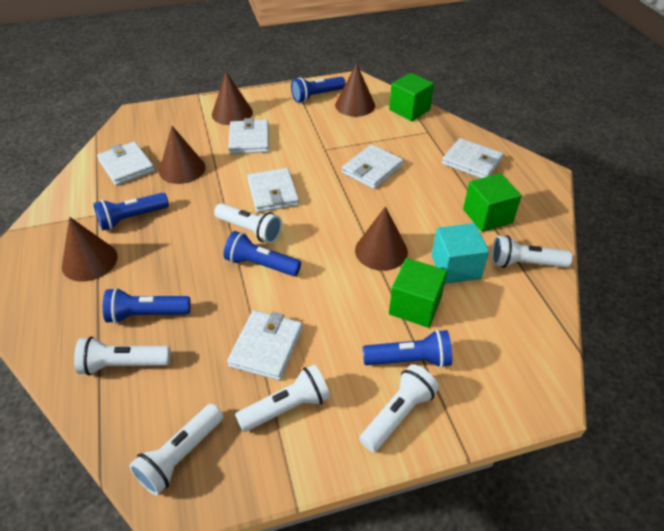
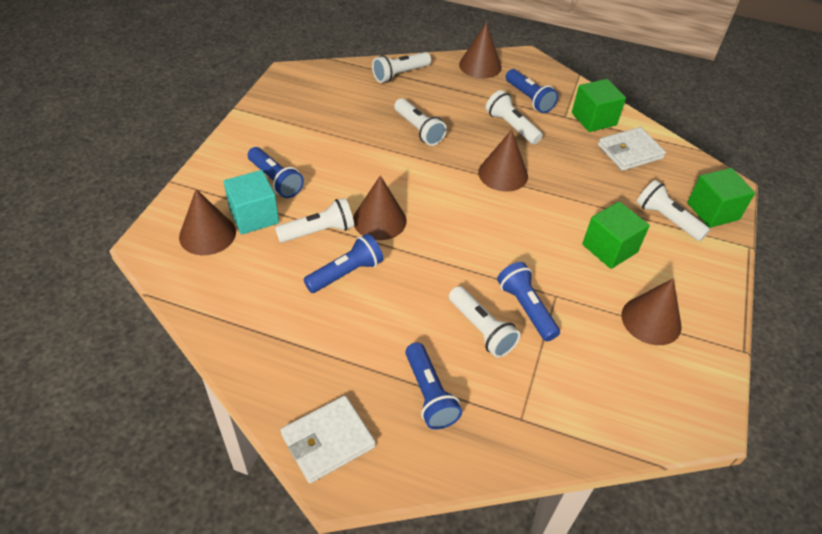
white wallet: [97,142,155,186] [227,310,303,381] [228,118,269,154] [247,168,299,213] [342,144,404,189] [442,138,504,178] = 6 -> [281,396,376,483] [598,127,666,171] = 2

